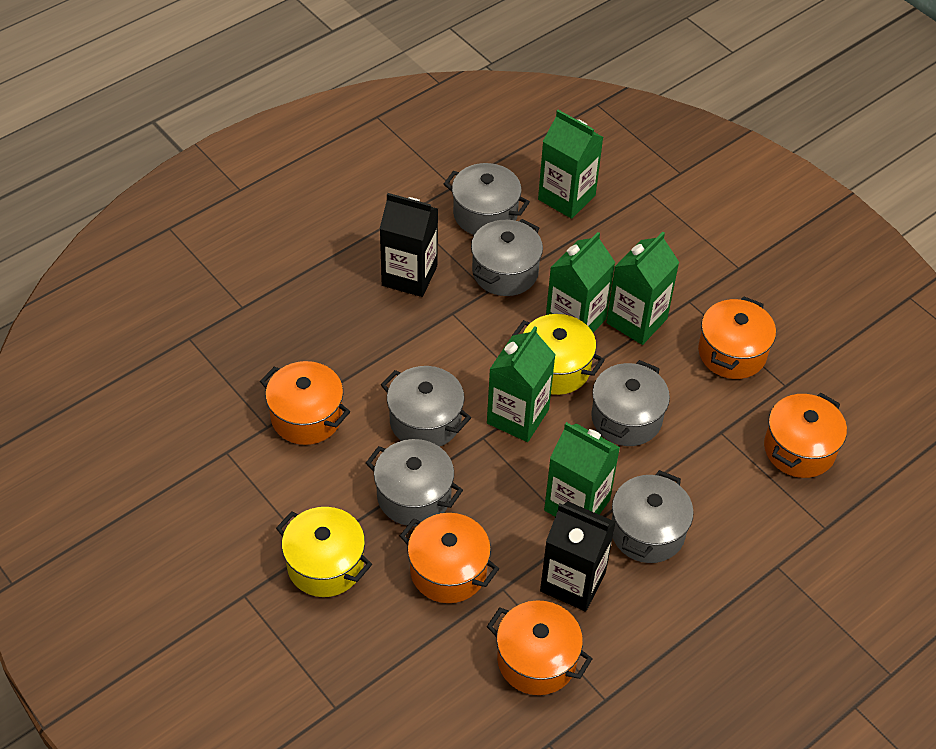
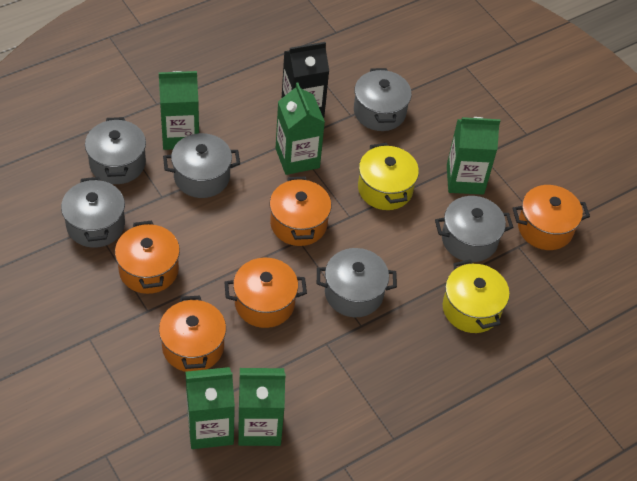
black carton: [380,193,438,297] [540,501,616,612] = 2 -> [281,42,329,118] = 1

